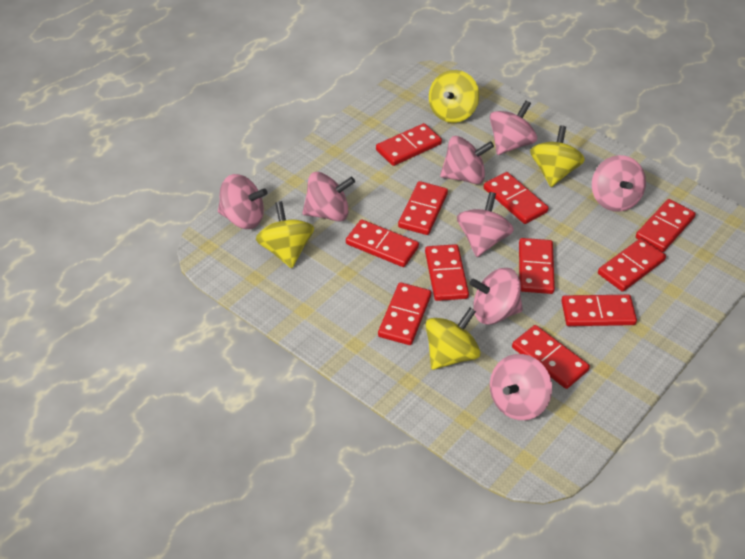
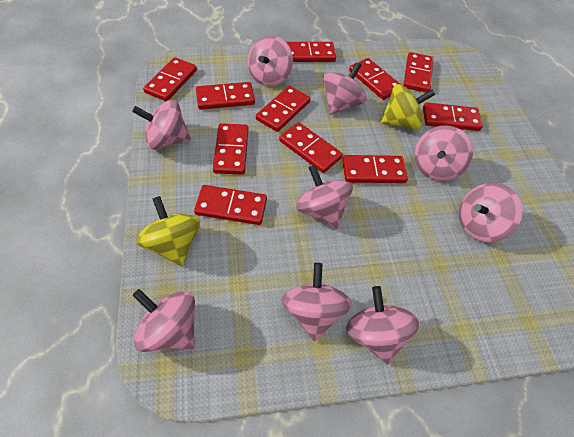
pink spinning top: [218,174,268,229] [302,172,355,222] [440,136,494,184] [457,192,514,257] [470,268,523,325] [490,100,537,155] [490,354,552,420] [592,155,646,212] = 8 -> [132,100,191,150] [132,289,195,352] [248,35,293,86] [281,263,352,341] [296,165,353,229] [323,62,367,115] [346,286,419,364] [415,125,473,181] [459,183,523,242] = 9
yellow spinning top: [256,201,314,268] [426,308,481,370] [429,70,479,123] [530,125,585,187] = 4 -> [136,196,200,266] [381,84,435,130] = 2

